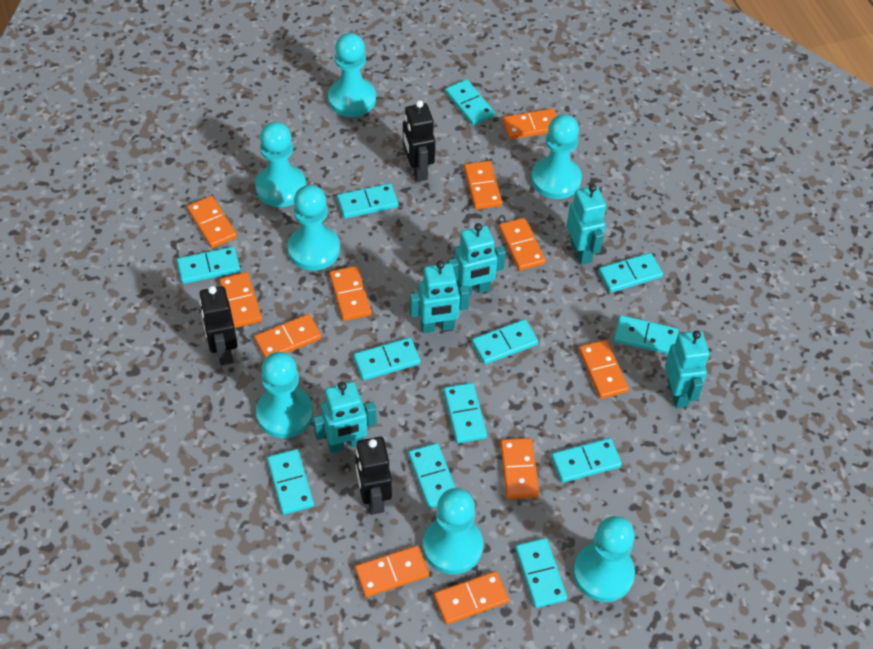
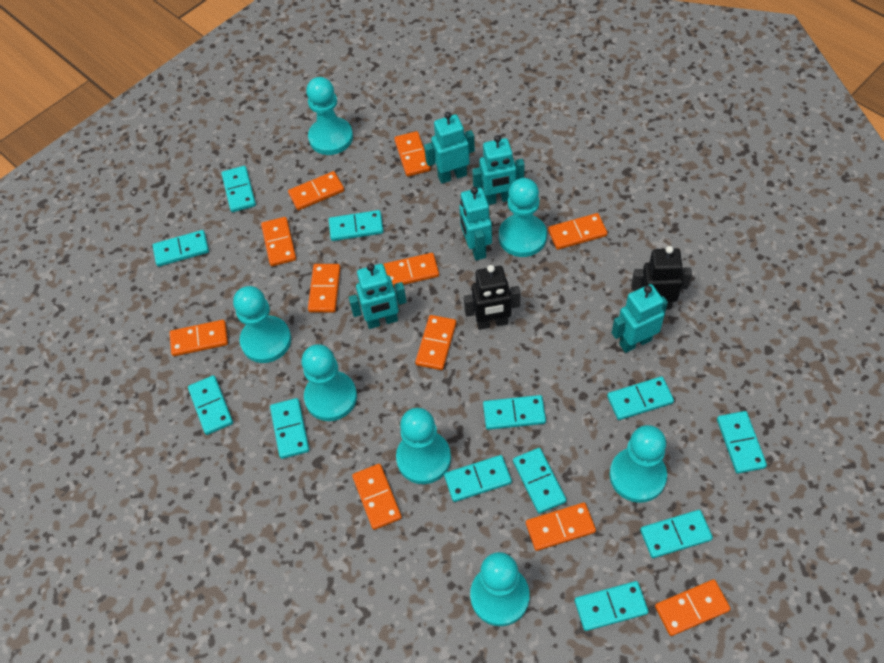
black robot: [199,286,238,365] [355,437,392,515] [403,100,435,182] = 3 -> [464,265,521,330] [631,246,692,310] = 2

